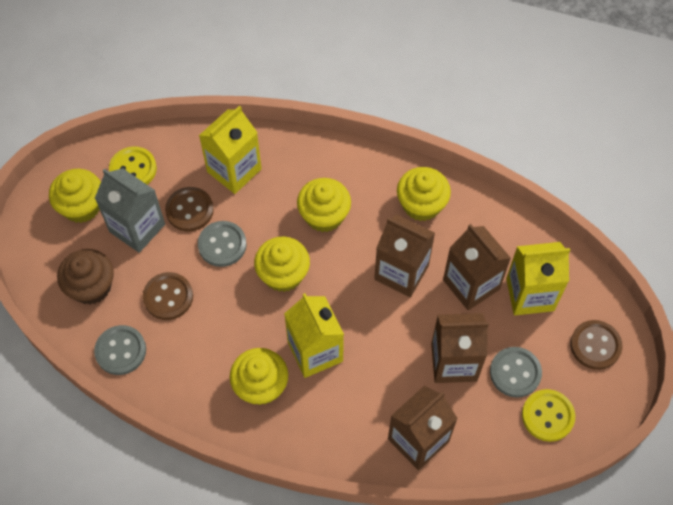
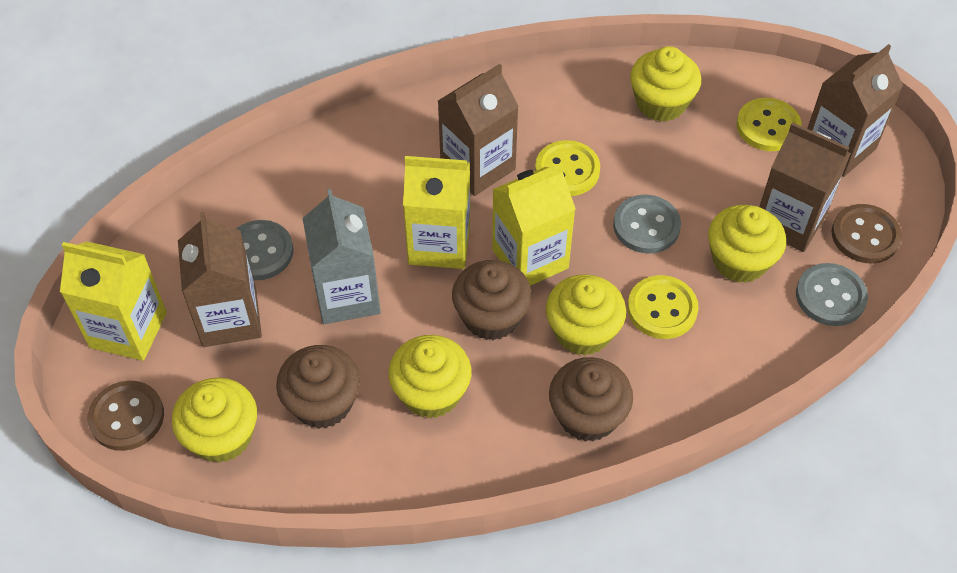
brown button: [143,272,193,320] [165,187,214,232] [570,320,623,370] = 3 -> [88,381,164,451] [832,204,902,264] = 2
brown cupcake: [57,249,114,304] = 1 -> [276,345,360,429] [452,260,532,341] [549,357,633,442] = 3
yellow button: [109,146,157,185] [522,389,575,442] = 2 -> [535,140,600,196] [627,275,698,339] [736,98,802,151] = 3

